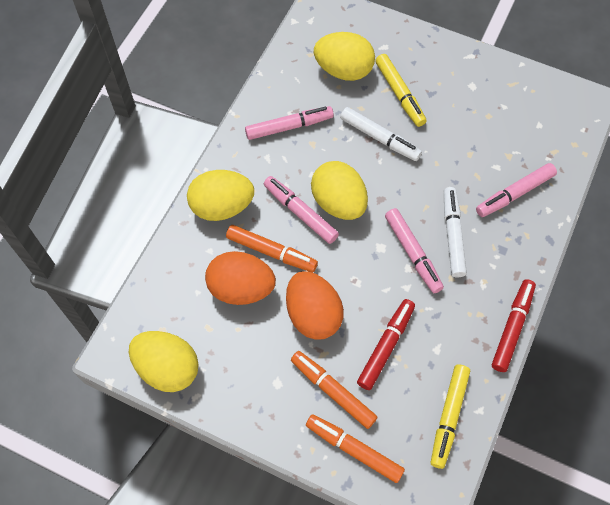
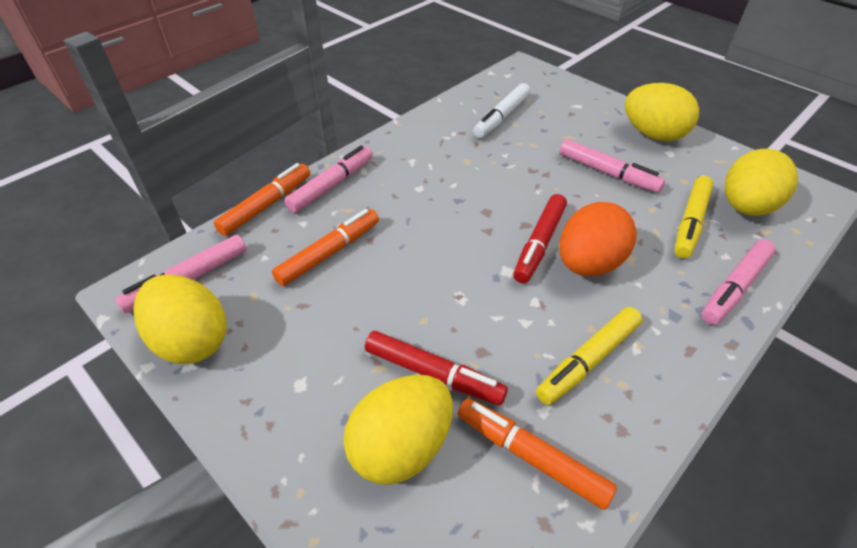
orange egg: [205,251,276,305] [286,271,344,340] = 2 -> [559,202,637,276] = 1
white marker: [340,107,422,161] [444,187,467,277] = 2 -> [473,83,530,138] = 1

